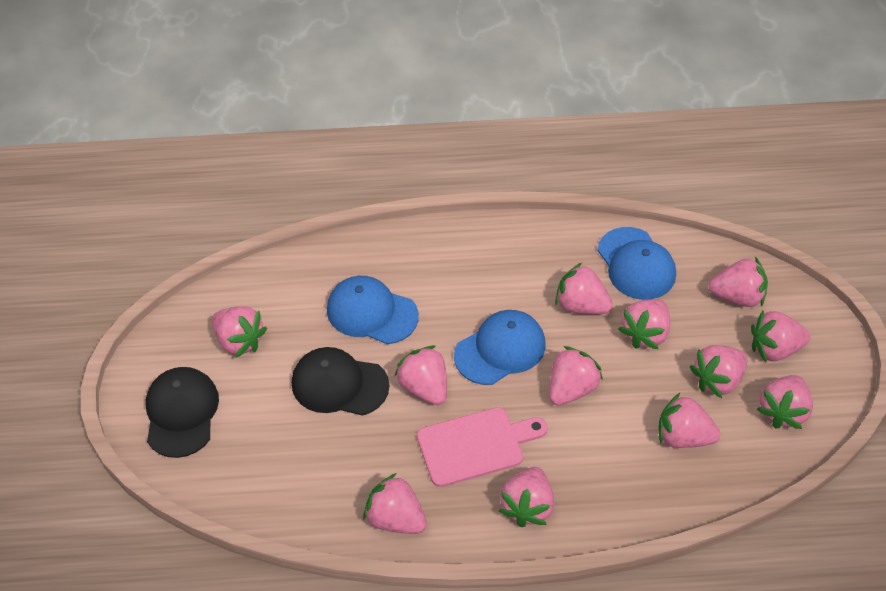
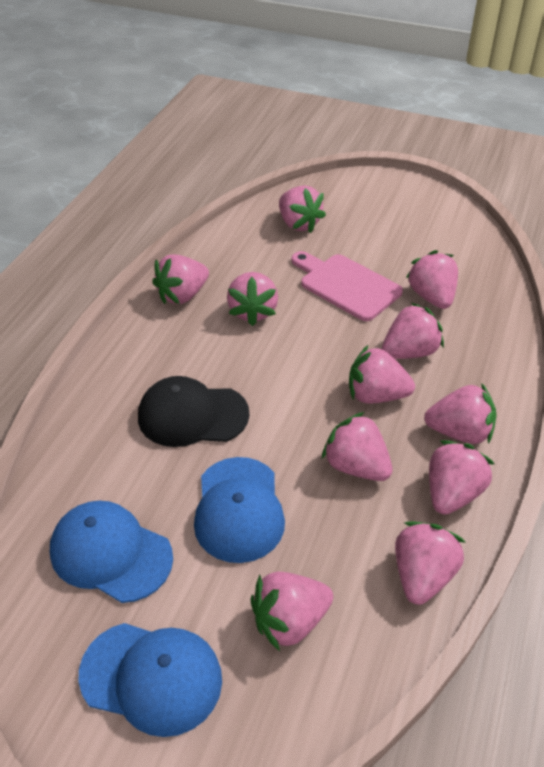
black cap: [146,367,219,458] [292,347,389,416] = 2 -> [138,376,250,447] = 1
pink strawberry: [212,306,267,357] [363,473,427,534] [395,346,447,405] [499,467,554,527] [549,346,603,405] [555,263,613,314] [619,299,670,349] [659,393,720,448] [690,345,747,398] [708,257,768,307] [751,311,810,362] [757,375,813,429] = 12 -> [152,255,209,304] [227,272,278,326] [250,572,333,651] [279,186,326,233] [322,412,393,481] [349,345,415,404] [382,303,444,359] [395,522,465,605] [406,250,458,309] [424,383,497,444] [429,440,494,515] = 11

